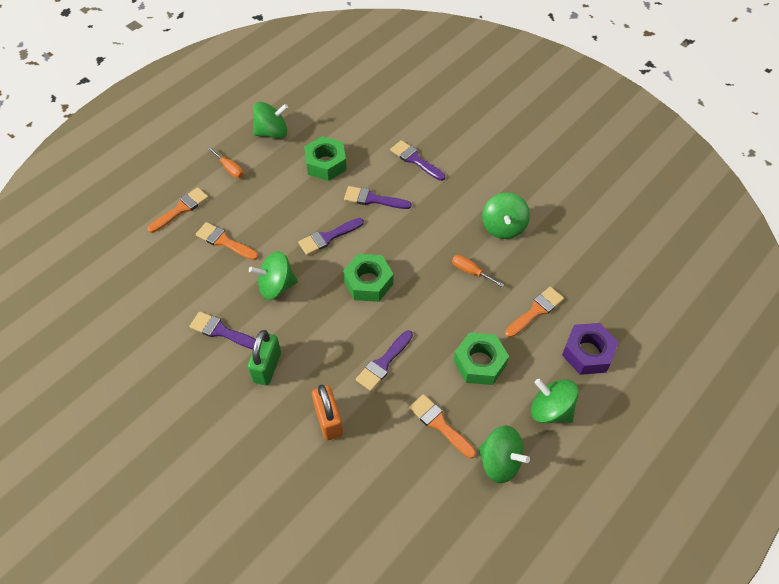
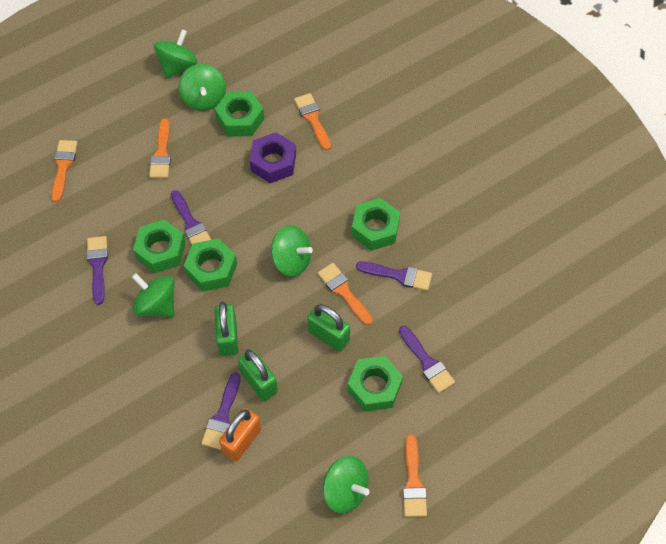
green nut: [304,136,347,181] [343,254,393,302] [454,332,509,385] = 3 -> [133,220,186,273] [184,238,237,292] [215,91,264,137] [347,356,403,412] [352,198,400,251] = 5
green padlock: [248,330,281,385] = 1 -> [214,302,238,356] [238,349,278,401] [307,304,350,352] = 3
orange brush: [147,187,209,233] [196,222,258,260] [409,394,476,458] [505,287,564,338] = 4 -> [51,140,78,202] [149,119,171,178] [294,93,331,151] [318,263,373,325] [402,434,427,517] = 5
orange screwdriver: [207,147,244,178] [452,255,504,287] = 2 -> none = 0

